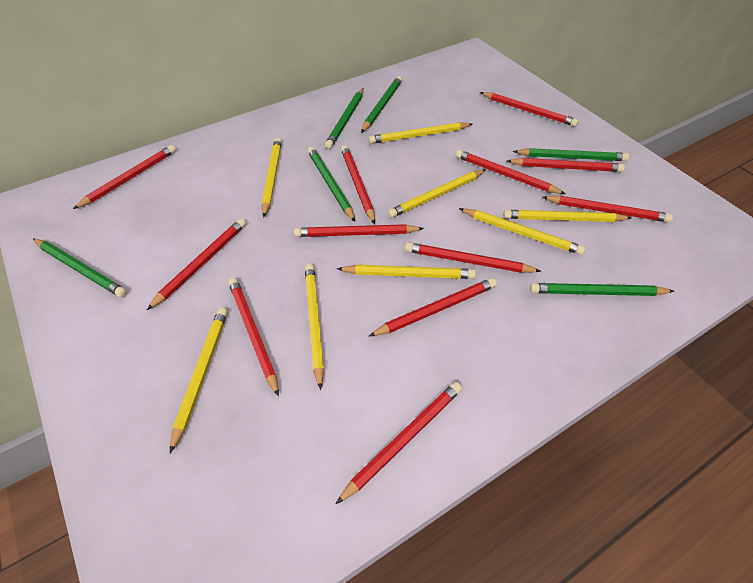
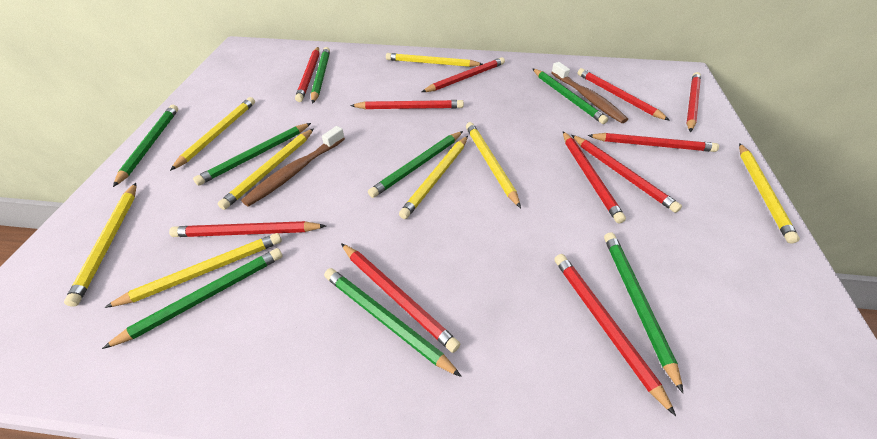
brown toothbrush: none = 0 -> [241,126,345,207] [551,62,628,123] = 2
green pencil: [33,238,127,298] [308,147,355,222] [325,88,364,149] [361,76,402,133] [513,148,629,161] [530,283,674,296] = 6 -> [102,248,283,349] [113,105,178,187] [193,123,311,186] [311,47,330,104] [324,268,462,377] [368,131,463,198] [533,69,608,124] [604,232,683,393] = 8
red pencil: [73,145,176,209] [147,218,246,310] [228,278,279,397] [293,224,424,237] [336,382,462,504] [341,145,375,224] [369,278,497,336] [405,242,541,273] [455,150,565,194] [480,92,579,127] [507,158,625,172] [542,196,673,222] = 12 -> [169,221,326,237] [295,47,319,102] [341,243,460,353] [350,100,464,109] [422,57,505,92] [554,254,676,416] [563,131,626,223] [572,135,682,213] [577,68,670,121] [587,133,719,152] [686,72,701,132] = 11

